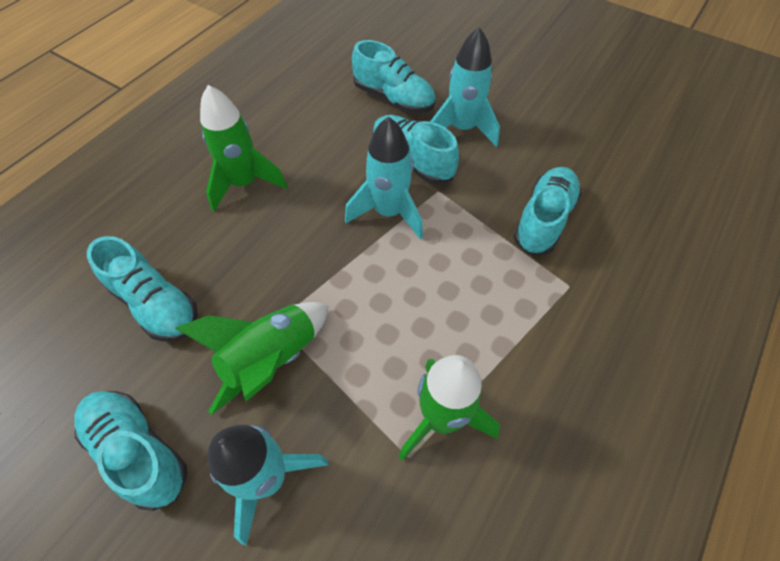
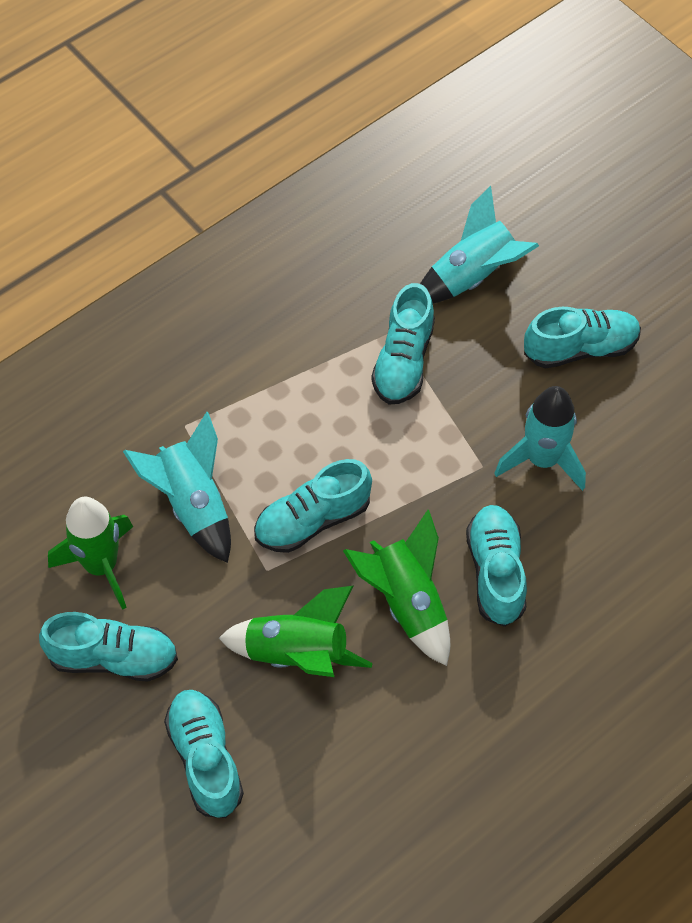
turquoise shoe: [74,391,187,511] [87,236,198,342] [352,40,436,114] [372,115,459,184] [513,167,582,255] = 5 -> [39,612,178,682] [164,690,244,818] [254,459,372,553] [371,283,435,405] [466,505,527,627] [524,307,641,368] = 6

